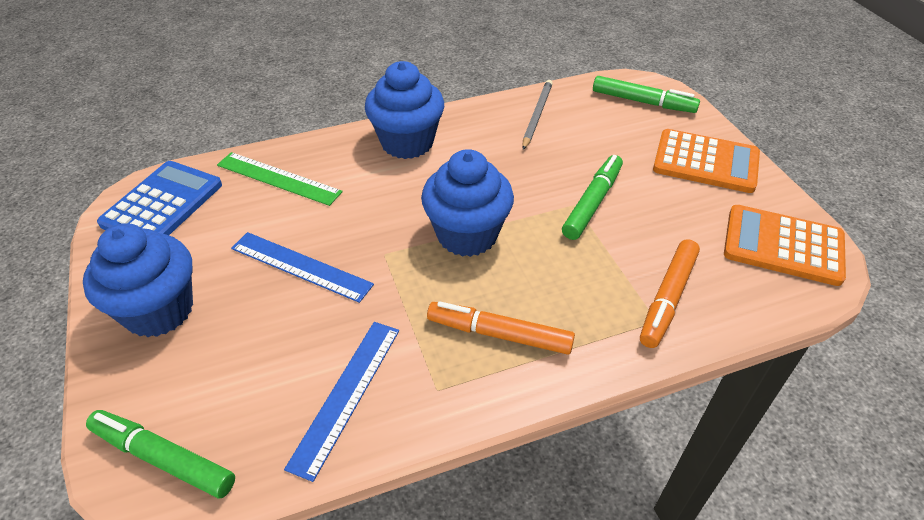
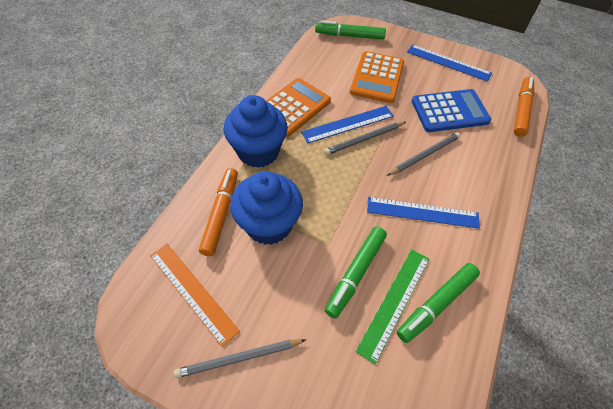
blue cupcake: [83,223,193,337] [365,61,444,159] [421,149,514,257] = 3 -> [224,95,288,168] [230,171,303,245] = 2
blue ruler: [231,232,374,303] [284,322,399,482] = 2 -> [301,106,394,143] [367,197,480,229] [407,44,492,82] = 3
grey pencil: [522,80,553,150] = 1 -> [174,339,306,378] [324,122,406,155] [387,132,460,176] = 3
orange ruler: none = 0 -> [150,244,240,347] = 1

